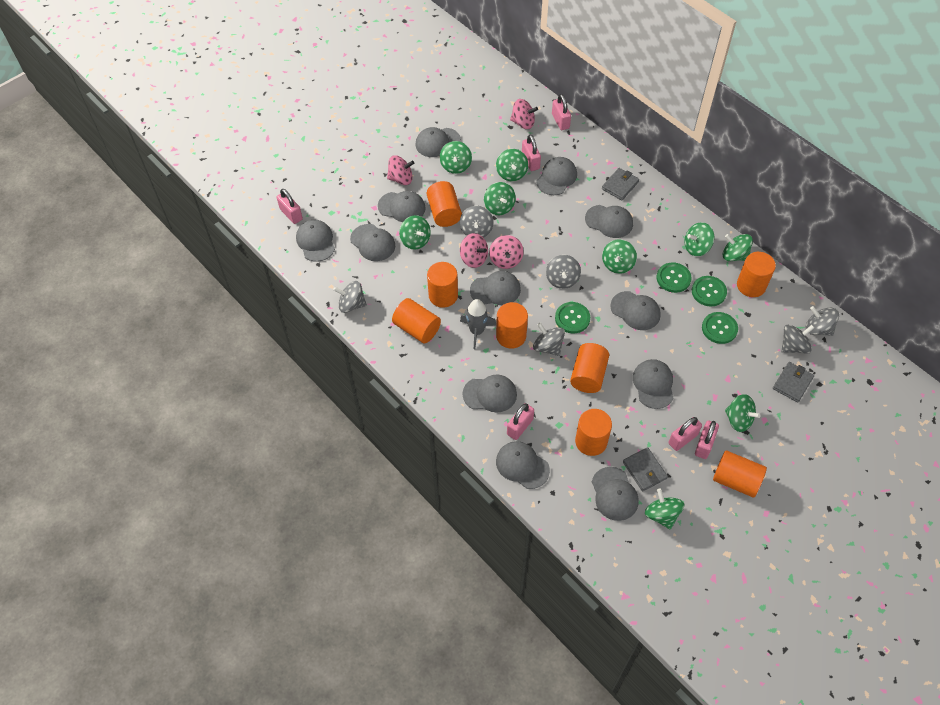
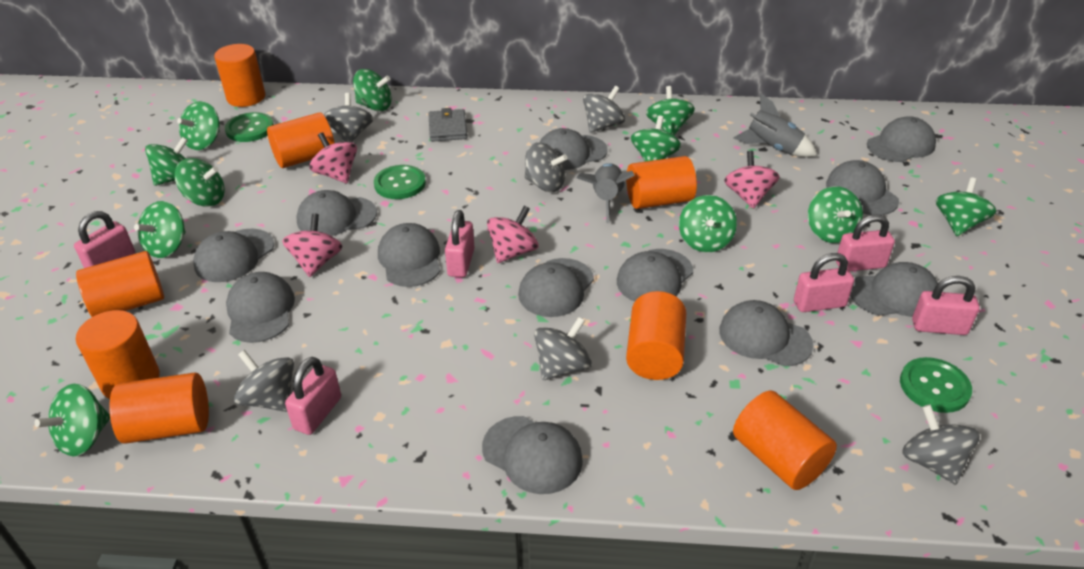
green button: [555,302,590,334] [656,262,692,293] [692,276,727,306] [702,312,738,344] = 4 -> [225,112,274,142] [374,165,426,199] [900,357,972,413] = 3
green spinning top: [399,215,431,250] [440,141,472,174] [484,182,516,215] [496,149,528,181] [602,239,637,274] [645,488,684,530] [685,222,714,256] [723,234,753,261] [725,394,761,432] = 9 -> [35,384,110,456] [134,201,186,258] [145,137,188,186] [174,158,225,207] [177,101,219,150] [353,69,392,111] [631,115,681,162] [646,86,695,136] [679,195,737,252] [808,186,863,243] [936,177,996,236] = 11
grey rocket: [460,299,496,349] = 1 -> [577,163,635,223] [733,93,817,157] = 2
grey wallet: [602,168,639,200] [623,447,668,491] [773,362,814,402] = 3 -> [428,108,467,142] = 1

